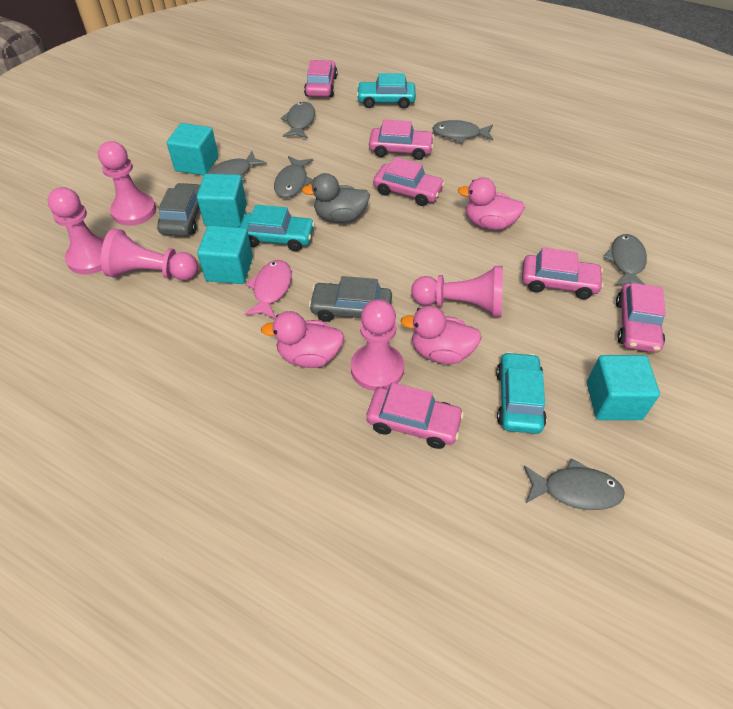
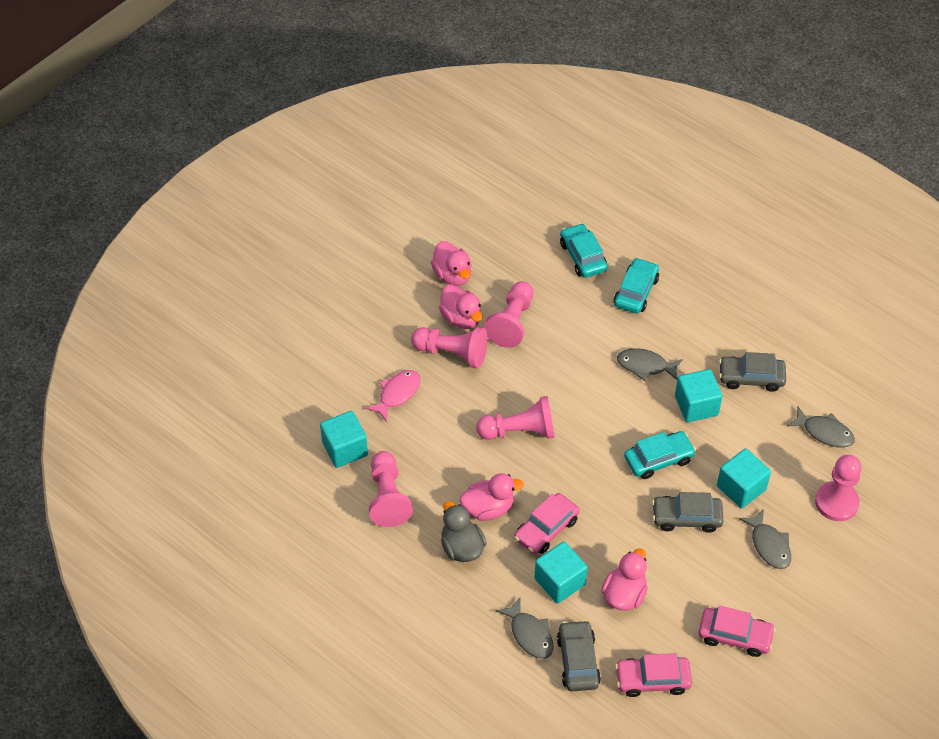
grey car: [157,183,201,236] [309,276,392,322] = 2 -> [557,620,601,691] [652,492,723,533] [719,352,786,392] = 3
grey fish: [206,151,267,181] [274,156,314,198] [280,102,315,138] [433,120,493,143] [524,458,625,510] [603,234,647,285] = 6 -> [496,596,554,659] [617,348,683,381] [739,509,791,569] [787,406,855,448] = 4
pink car: [304,60,337,97] [366,383,464,449] [369,119,434,160] [373,157,445,206] [522,248,604,299] [616,283,666,353] = 6 -> [514,493,580,554] [615,653,692,697] [698,605,776,657] = 3
pink duck: [261,311,344,368] [400,306,482,364] [458,177,525,230] = 3 -> [431,241,472,286] [439,284,482,329] [460,473,524,521] [601,548,648,611] = 4

